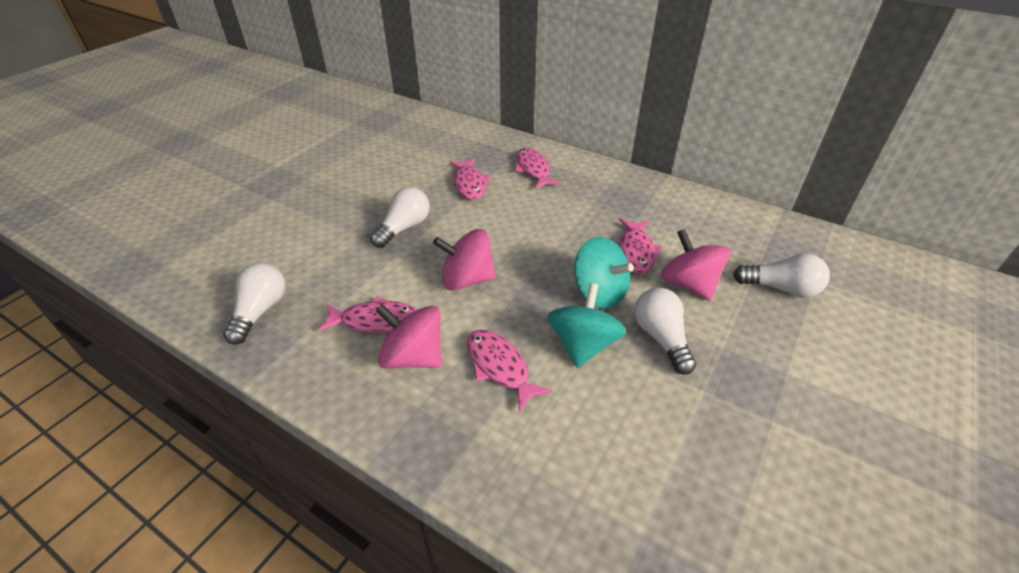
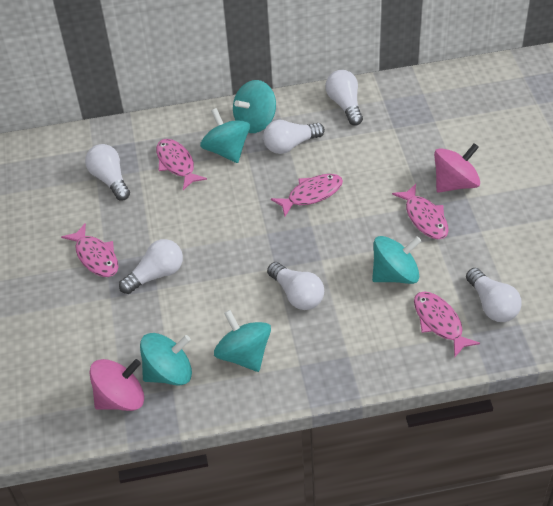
pink spinning top: [375,304,442,369] [433,229,496,291] [661,229,731,301] = 3 -> [89,359,144,411] [434,143,480,193] = 2
turquoise spinning top: [547,283,626,368] [574,237,634,308] = 2 -> [140,333,192,386] [200,108,250,163] [214,310,271,372] [233,80,276,133] [372,236,421,284] = 5
white light bulb: [223,263,286,345] [370,187,430,248] [634,288,696,375] [733,253,830,298] = 4 -> [85,144,130,200] [119,239,183,294] [263,120,325,154] [267,262,324,310] [325,70,363,126] [466,268,522,322] = 6

